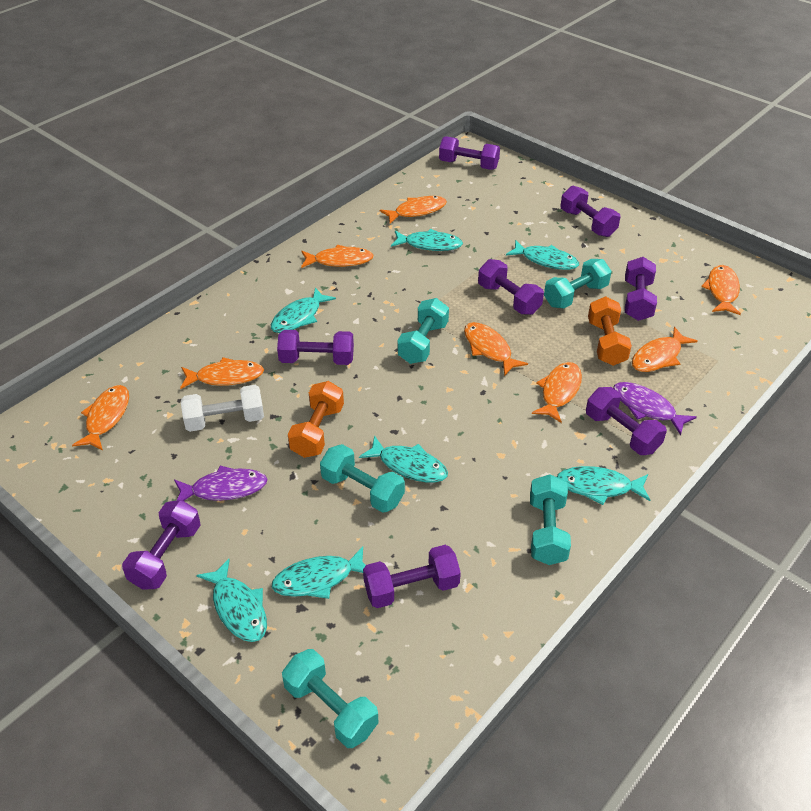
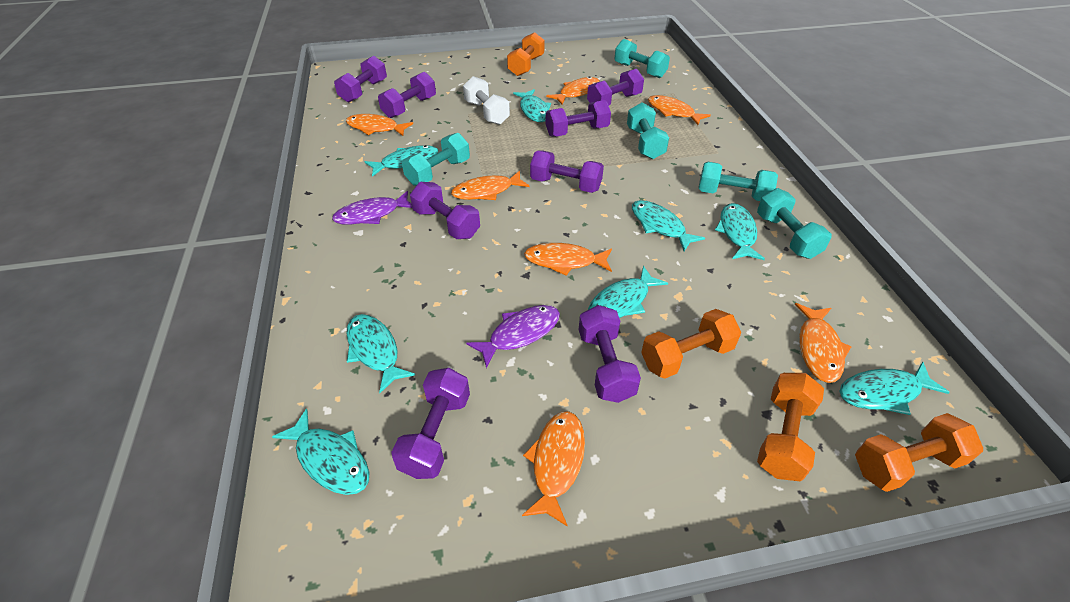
orange dumbbell: [288,381,344,458] [588,297,632,366] = 2 -> [507,32,544,76] [641,309,741,379] [757,373,824,481] [855,413,983,492] = 4
orange fish: [72,385,129,451] [180,357,264,389] [301,245,374,268] [380,196,447,224] [464,322,528,376] [532,362,582,423] [632,327,698,372] [701,265,741,315] = 8 -> [346,114,413,136] [451,171,530,200] [522,411,585,526] [524,243,612,276] [546,76,600,105] [648,95,711,125] [795,303,851,383] = 7
turquoise fish: [196,559,267,642] [271,287,336,333] [272,546,366,599] [359,435,448,483] [391,229,463,251] [506,240,579,270] [557,466,650,505] = 7 -> [272,409,369,495] [346,314,415,393] [365,145,438,177] [513,89,551,122] [588,266,668,318] [632,200,705,251] [715,203,765,260] [839,362,950,415] = 8

